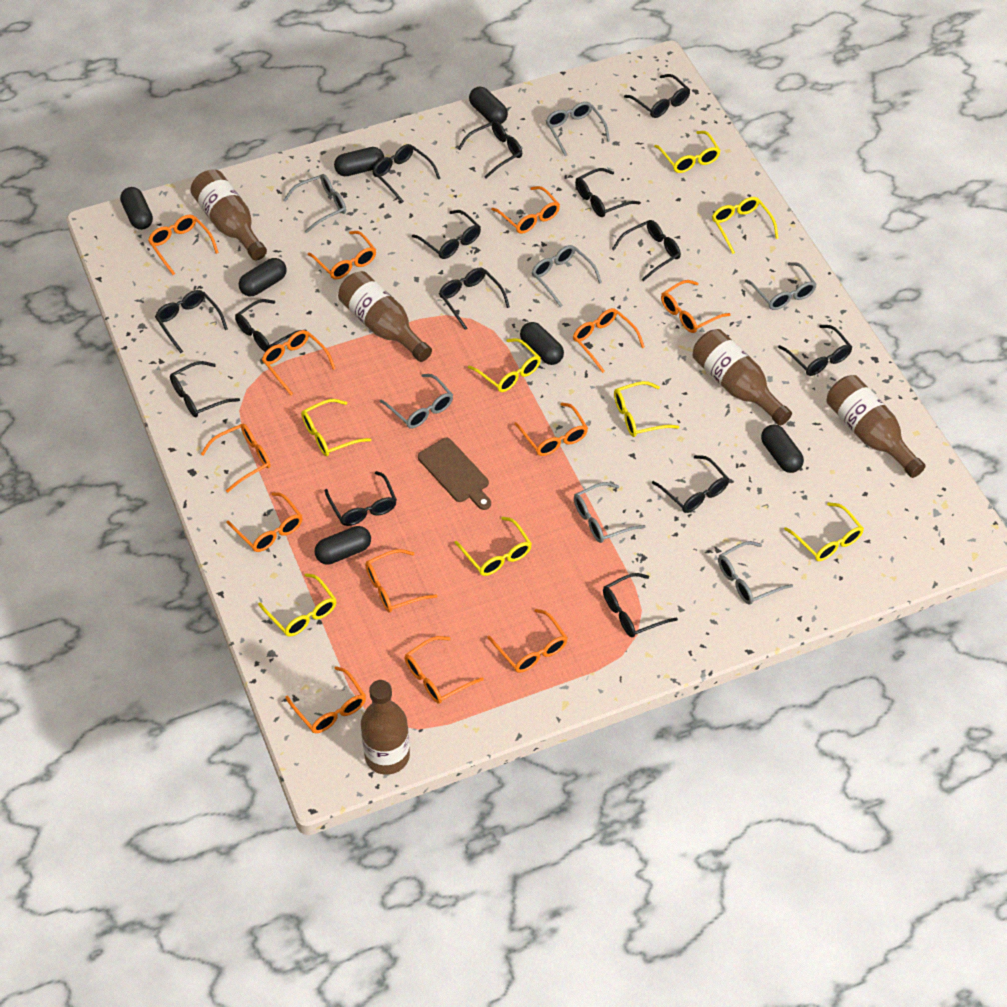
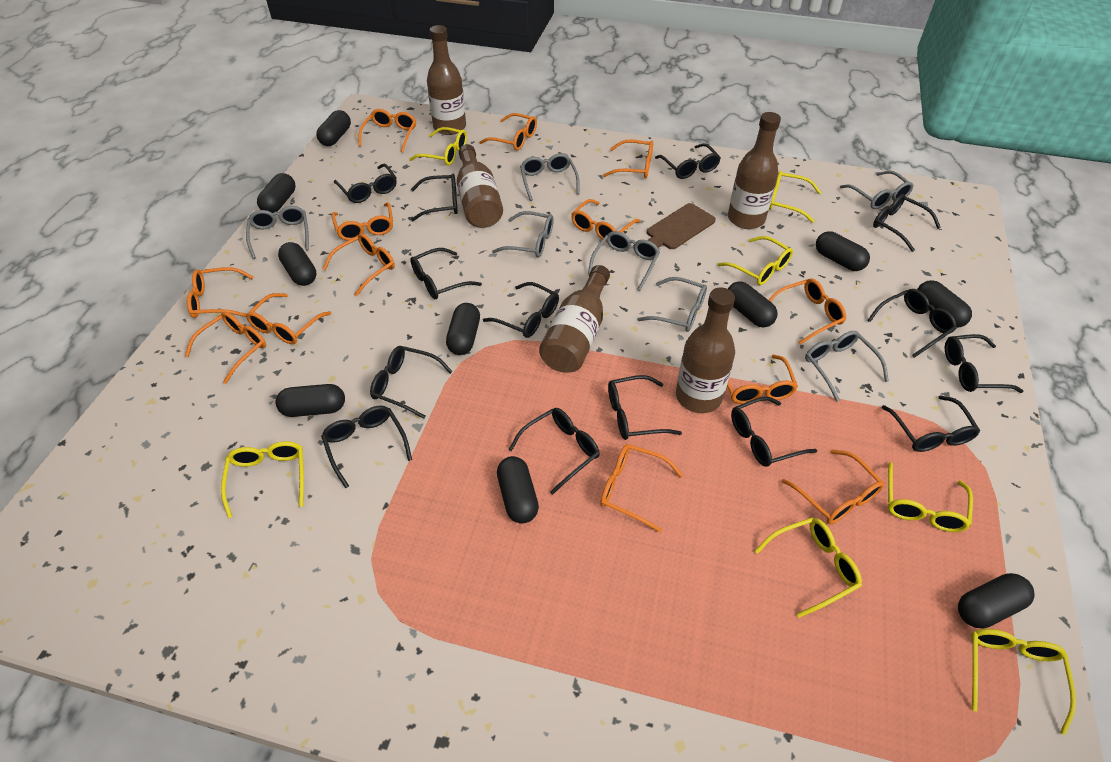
black capsule: [120,187,153,230] [239,258,287,296] [314,526,371,565] [334,147,384,176] [469,87,508,124] [520,322,564,365] [761,425,804,473] = 7 -> [257,173,295,213] [276,384,345,417] [278,242,317,286] [316,110,351,146] [446,303,480,355] [497,456,539,524] [728,281,778,327] [816,231,870,271] [917,280,972,328] [958,573,1035,629] = 10
yellow glasses: [258,573,336,637] [301,399,371,456] [455,517,532,576] [468,338,541,392] [614,381,679,437] [654,131,721,173] [712,197,779,254] [784,502,864,561] = 8 -> [221,441,304,518] [409,127,467,166] [717,236,793,285] [755,518,862,618] [769,171,821,223] [887,462,973,532] [971,629,1076,735] = 7

